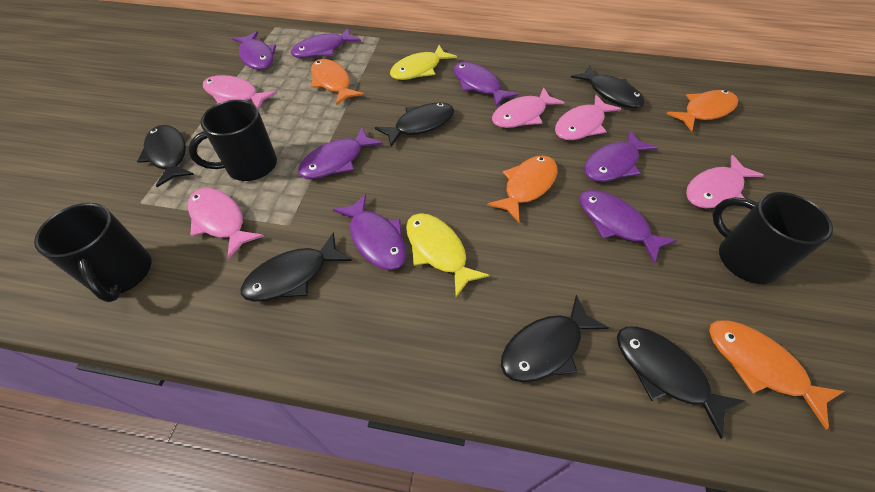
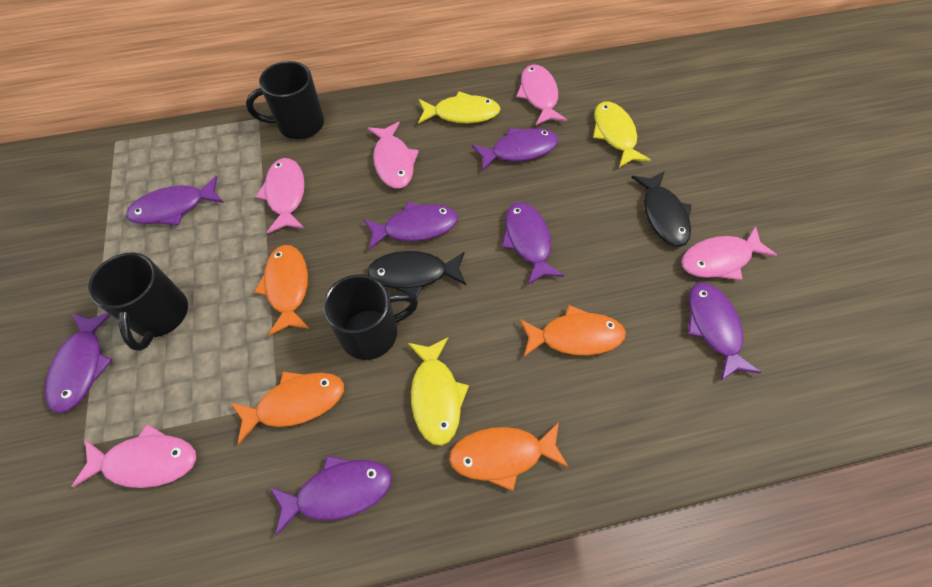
black fish: [137,125,194,187] [240,232,352,302] [375,102,454,147] [501,295,609,382] [571,66,645,108] [617,326,745,439] = 6 -> [367,251,466,298] [631,171,691,247] = 2
yellow fish: [390,45,457,80] [406,213,490,297] = 2 -> [408,338,469,446] [418,91,501,124] [593,101,651,168] = 3

